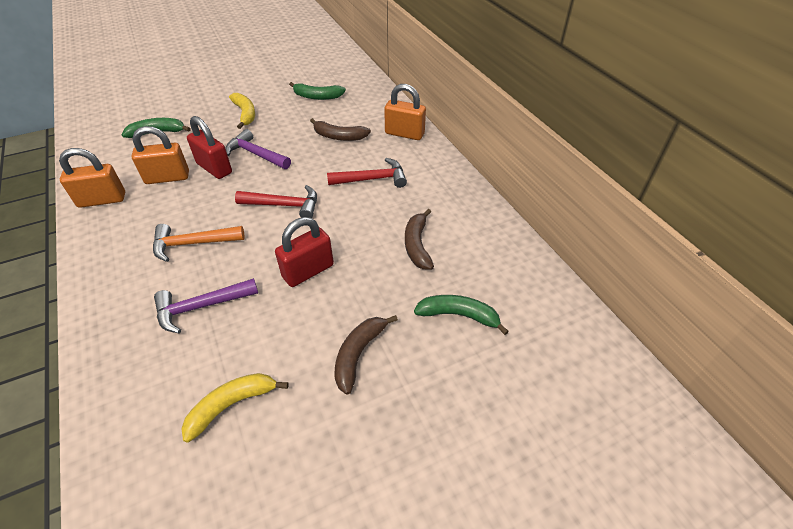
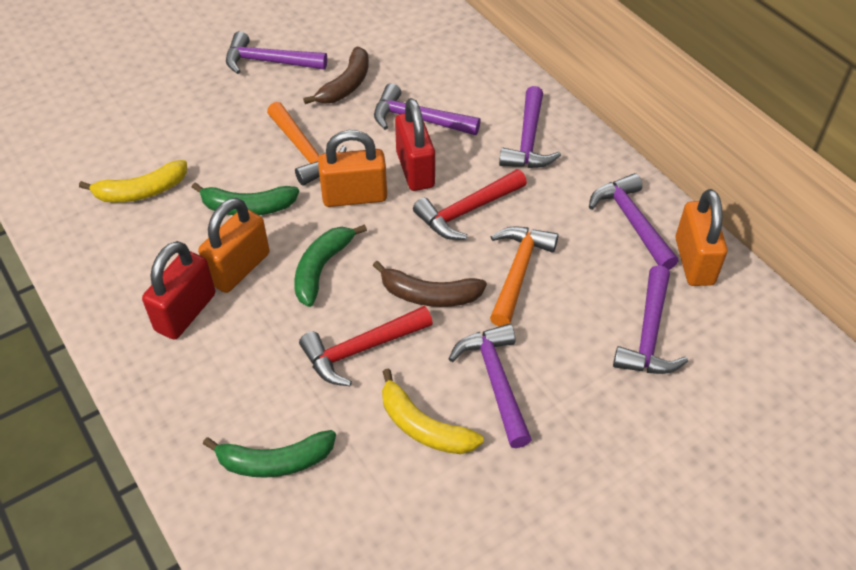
brown banana: [310,118,371,141] [334,315,398,395] [405,209,434,270] = 3 -> [303,47,369,104] [373,261,487,307] = 2
orange hammer: [153,224,245,262] = 1 -> [267,102,347,186] [490,226,559,326] = 2
purple hammer: [154,278,258,333] [225,129,291,169] = 2 -> [226,31,327,74] [374,83,481,135] [449,324,532,448] [499,86,561,168] [589,173,678,270] [613,265,688,374] = 6

